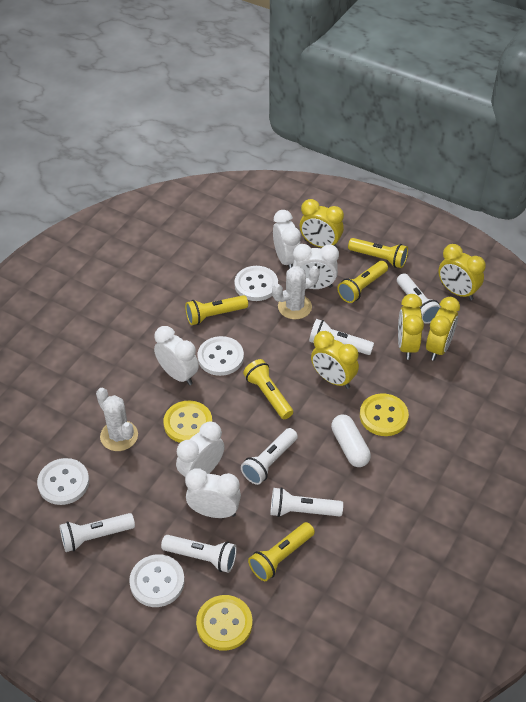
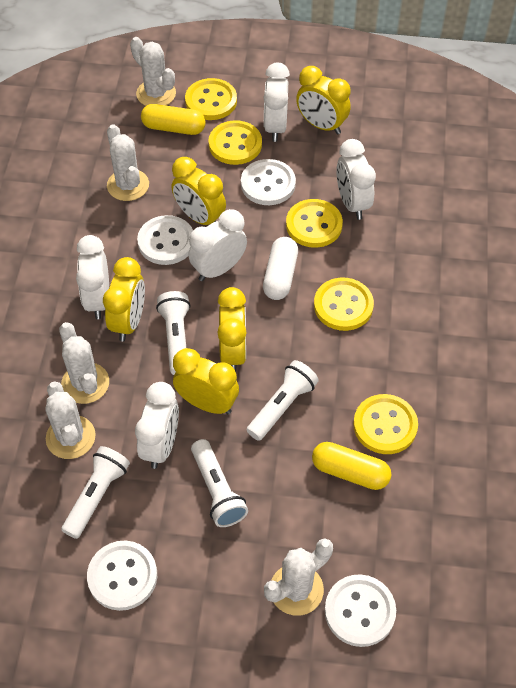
white cactus: [96,388,138,451] [272,266,320,319] = 2 -> [45,382,96,459] [59,322,109,404] [107,124,149,201] [130,37,176,106] [264,538,333,616] = 5
white flashlight: [59,513,135,552] [161,535,237,573] [241,428,298,485] [271,487,343,517] [309,319,374,355] [397,273,441,324] = 6 -> [62,446,130,539] [156,291,191,375] [191,439,248,527] [247,360,319,441] = 4
yellow button: [164,401,212,443] [196,595,252,651] [360,393,409,436] = 3 -> [185,78,237,120] [208,120,262,165] [286,199,343,248] [314,278,374,331] [353,394,418,454] = 5
yellow capsule: none = 0 -> [141,104,206,135] [312,442,391,490] = 2
yellow flashlight: [185,295,248,325] [243,359,293,419] [248,522,315,581] [337,261,388,303] [348,238,408,268] = 5 -> none = 0

